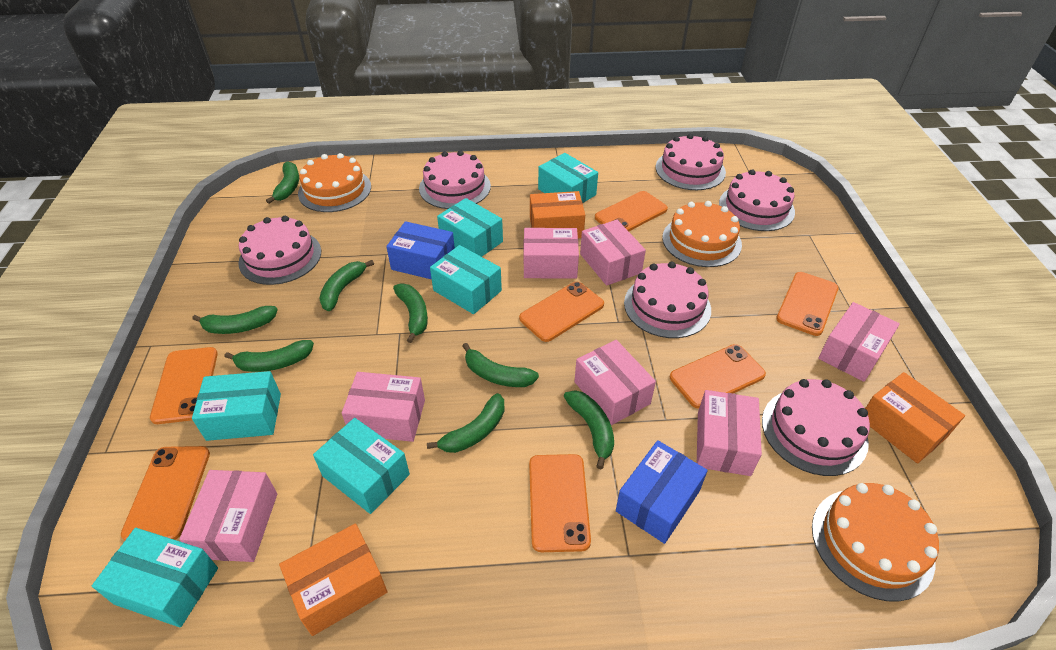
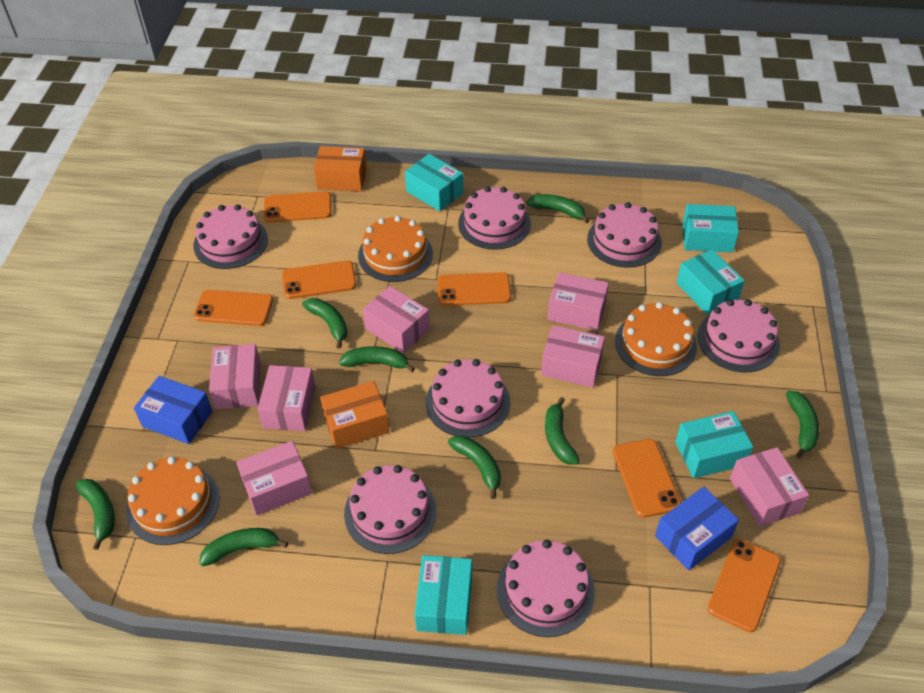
orange box: [279,524,387,636] [530,191,585,238] [865,372,965,464] = 3 -> [314,146,367,191] [320,381,390,449] = 2
orange phone: [121,446,210,540] [150,347,218,424] [519,282,604,342] [529,454,591,552] [595,191,668,231] [670,344,766,409] [776,272,839,336] = 7 -> [194,290,273,326] [263,191,332,223] [282,260,356,299] [437,272,511,306] [613,439,681,518] [707,539,781,632] = 6
pink cake: [238,216,321,285] [419,151,491,209] [624,262,711,338] [656,134,726,190] [719,170,795,231] [762,379,870,476] = 6 -> [193,205,268,269] [344,465,436,554] [426,359,510,438] [458,186,531,250] [497,540,595,637] [587,202,662,268] [698,299,780,373] = 7
turquoise box: [92,528,218,627] [192,371,281,441] [313,418,410,514] [430,245,502,314] [437,198,503,257] [538,153,598,203] = 6 -> [405,154,463,211] [415,555,472,635] [675,411,753,478] [677,249,745,315] [682,204,739,253] = 5

